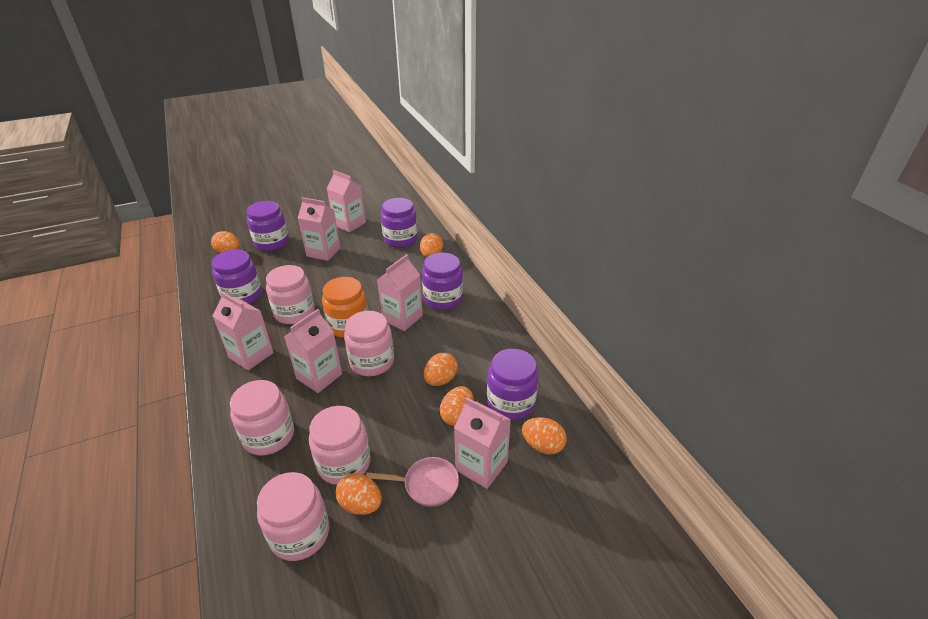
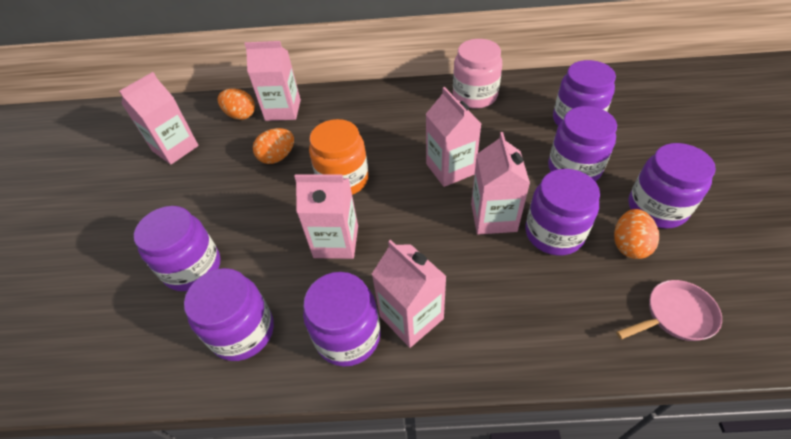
orange egg: [211,231,240,253] [336,473,382,515] [420,233,443,257] [424,353,458,386] [440,386,474,426] [522,417,567,455] = 6 -> [218,88,255,120] [253,128,294,164] [614,209,659,259] = 3
pink jar: [230,380,294,455] [257,472,329,561] [266,265,315,324] [309,406,371,485] [344,311,394,376] = 5 -> [453,39,502,109] = 1
purple jar: [212,249,262,304] [247,201,289,251] [381,198,418,248] [422,252,463,310] [487,349,539,420] = 5 -> [134,206,221,291] [184,268,274,361] [303,272,381,367] [525,169,600,255] [548,106,617,182] [553,60,616,126] [628,143,716,228] = 7

